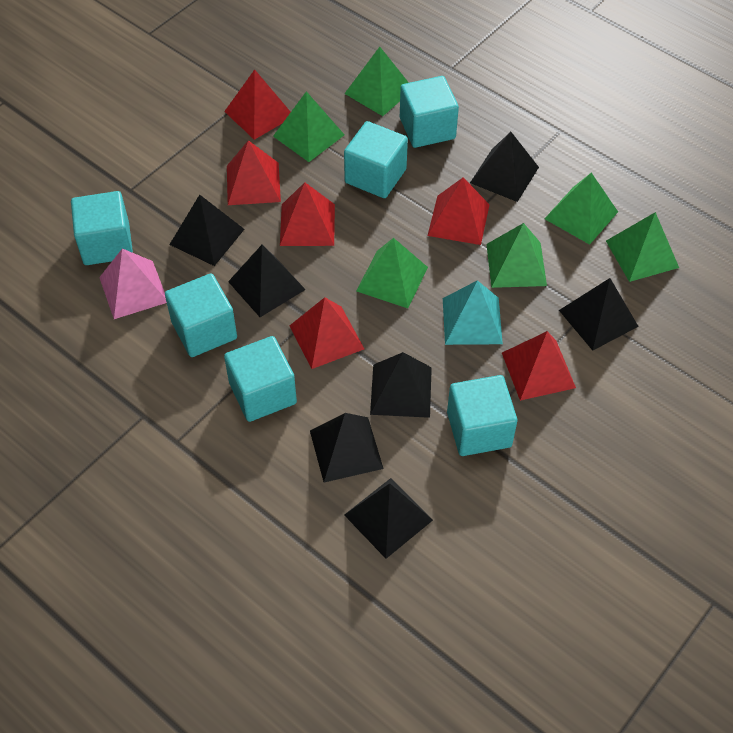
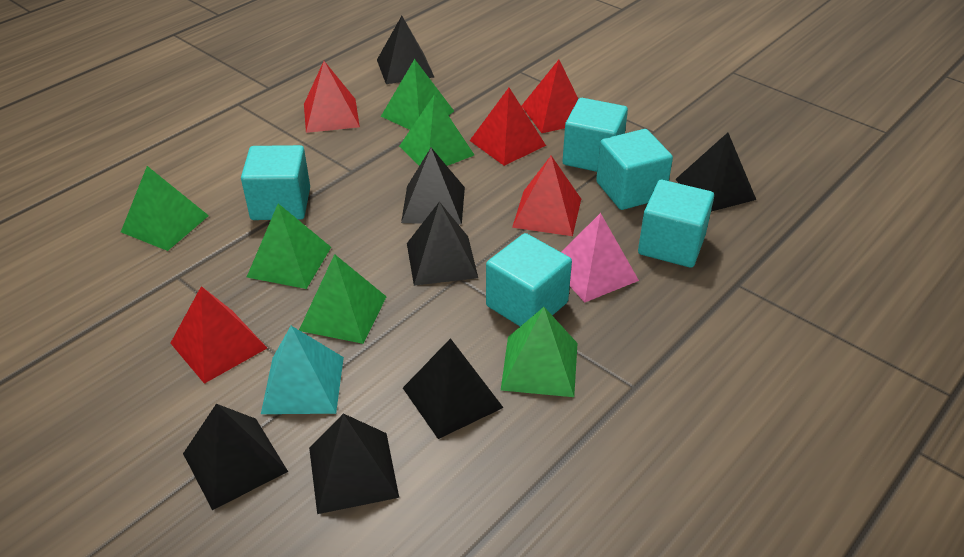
red pyramid: [224,69,291,140] [227,140,281,205] [280,182,335,246] [289,297,364,369] [428,177,490,245] [502,331,576,401] = 6 -> [171,286,267,384] [304,61,360,133] [470,88,546,166] [512,156,581,236] [522,60,578,133] = 5
turquoise cube: [71,191,133,265] [165,273,237,357] [224,336,297,422] [344,121,408,198] [400,76,459,148] [447,375,517,456] = 6 -> [241,145,310,220] [486,233,572,326] [562,98,628,172] [596,129,673,210] [638,180,714,268] = 5

